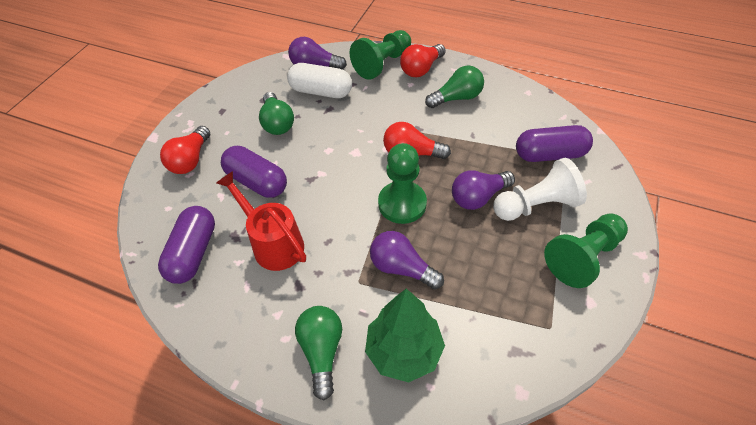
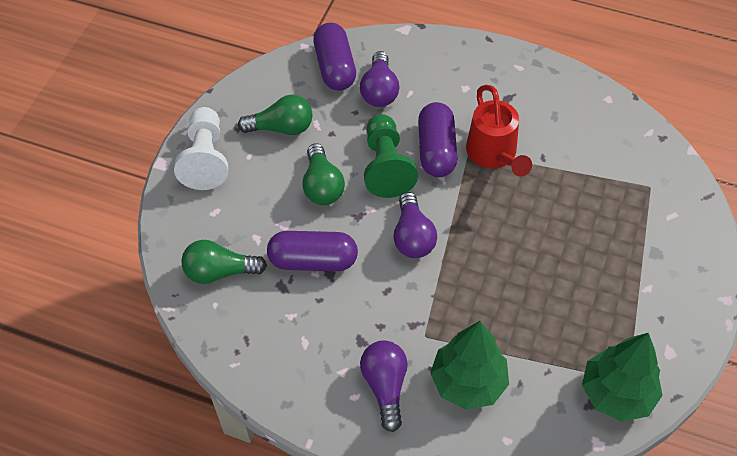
green pawn: [350,30,411,80] [378,143,427,224] [544,214,628,288] = 3 -> [364,114,418,198] = 1
green tree: [365,289,445,383] = 1 -> [430,321,509,410] [582,333,663,422] = 2
red light bulb: [160,126,210,174] [383,122,451,159] [400,44,446,77] = 3 -> none = 0
white capsule: [287,63,352,98] = 1 -> none = 0

